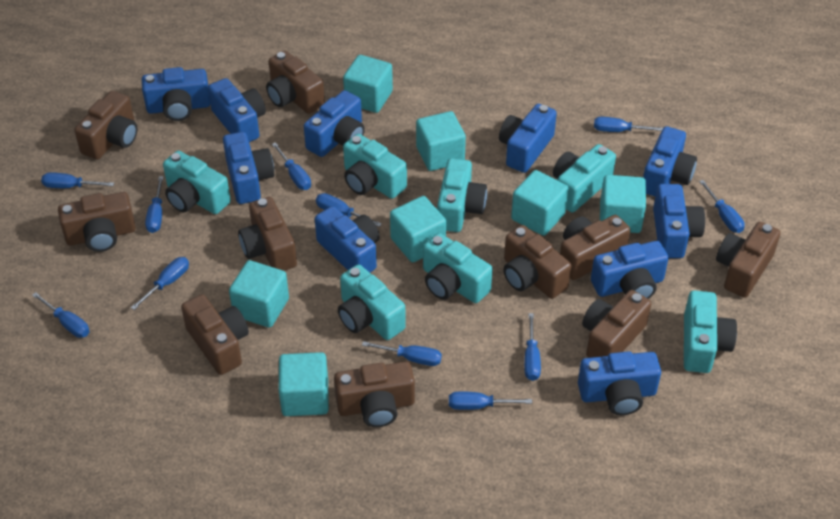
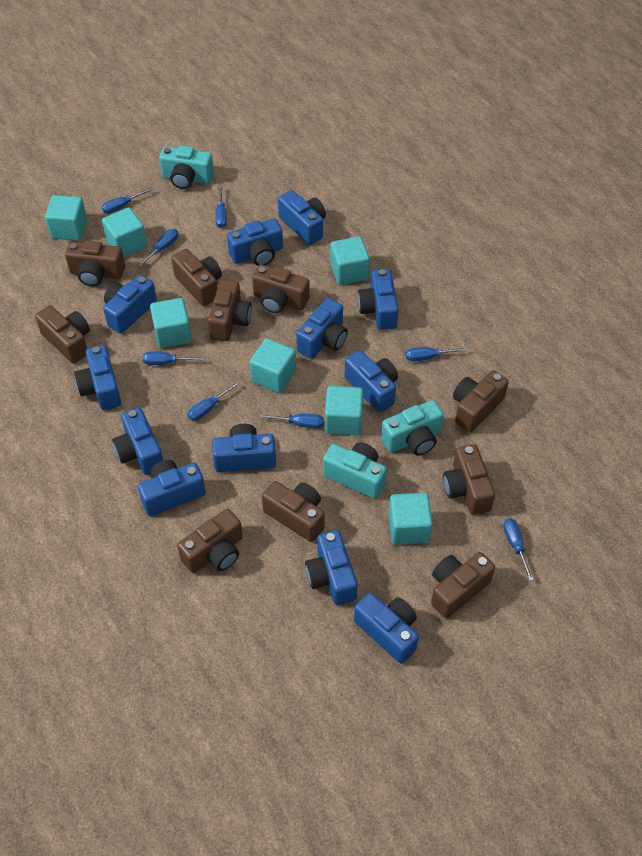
blue camera: [142,67,210,121] [208,78,266,142] [223,132,274,204] [304,90,365,157] [315,206,380,273] [499,104,557,173] [578,351,661,415] [591,241,669,299] [643,126,697,197] [653,184,705,258] = 10 -> [74,345,121,410] [103,275,157,334] [112,408,163,475] [138,460,206,516] [212,424,276,472] [227,218,283,266] [278,190,326,245] [296,298,348,359] [305,530,358,605] [345,350,398,413] [354,593,419,664] [357,269,399,330] = 12
blue screwdriver: [32,292,90,338] [41,172,114,188] [131,257,189,310] [145,176,164,233] [272,142,311,190] [316,193,382,227] [362,341,442,366] [449,391,532,410] [524,313,541,381] [594,117,663,132] [699,180,745,233] = 11 -> [102,187,153,214] [138,229,178,267] [142,352,205,365] [187,381,240,421] [215,186,227,228] [259,414,324,428] [406,347,468,361] [503,518,534,581] = 8
turquoise camera: [163,151,231,214] [338,264,406,340] [343,134,407,199] [423,233,493,303] [437,158,487,232] [553,144,616,212] [684,290,737,373] = 7 -> [159,145,214,189] [323,442,387,499] [381,400,444,455] = 3

